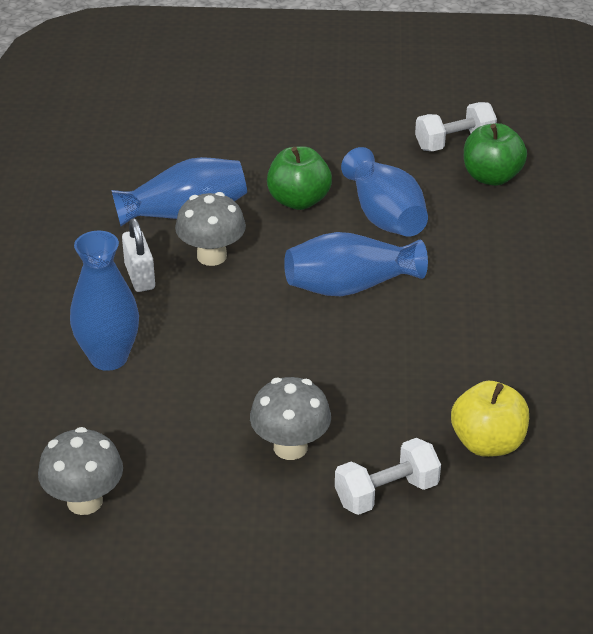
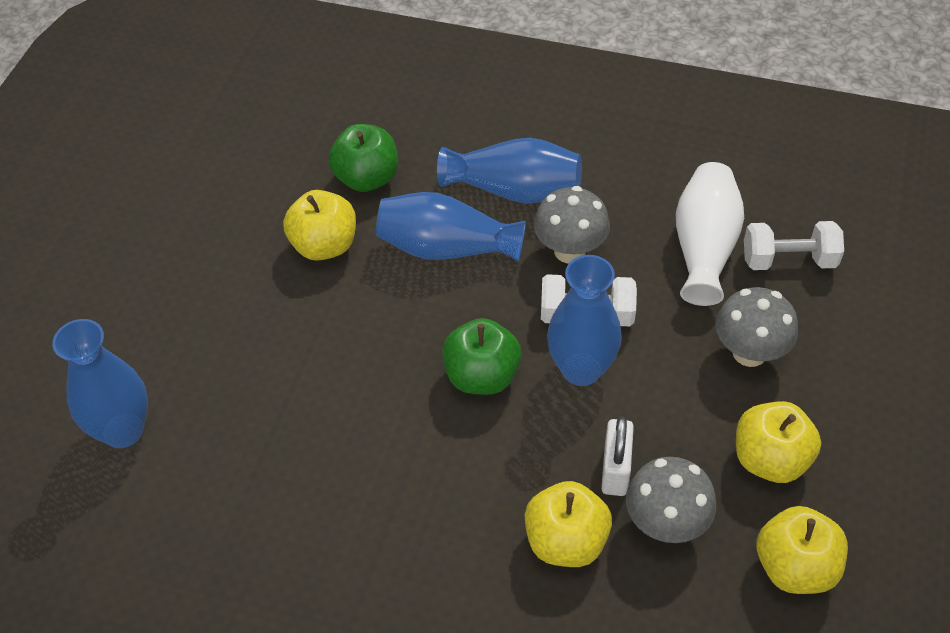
white vase: none = 0 -> [676,162,744,306] = 1
yellow apple: [451,381,529,457] = 1 -> [283,190,356,261] [525,481,612,567] [736,401,821,483] [756,506,848,594] = 4

